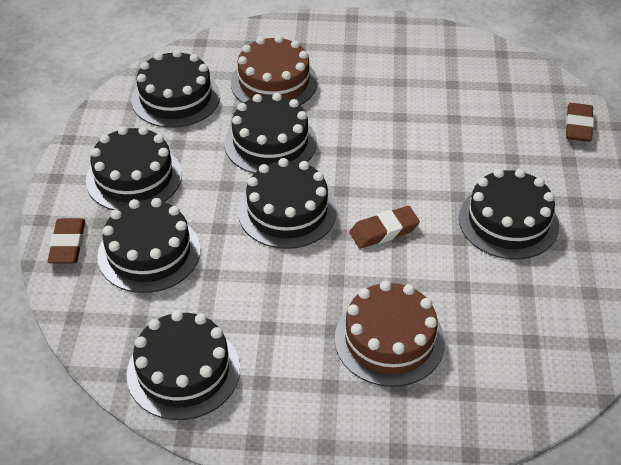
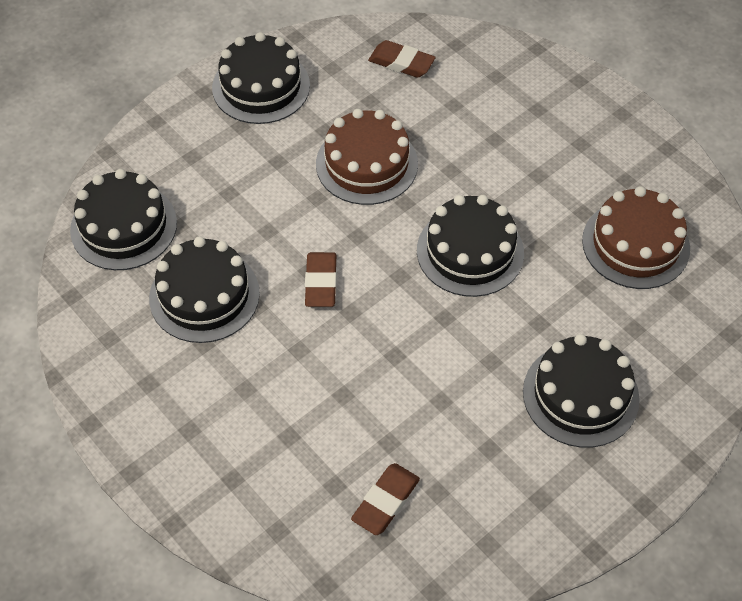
black cake: [86,126,182,210] [97,198,200,293] [126,310,240,420] [132,50,220,128] [224,93,317,173] [238,158,337,249] [459,169,559,260] = 7 -> [70,169,177,270] [149,236,260,343] [212,32,310,124] [417,195,524,297] [523,334,640,448] = 5

